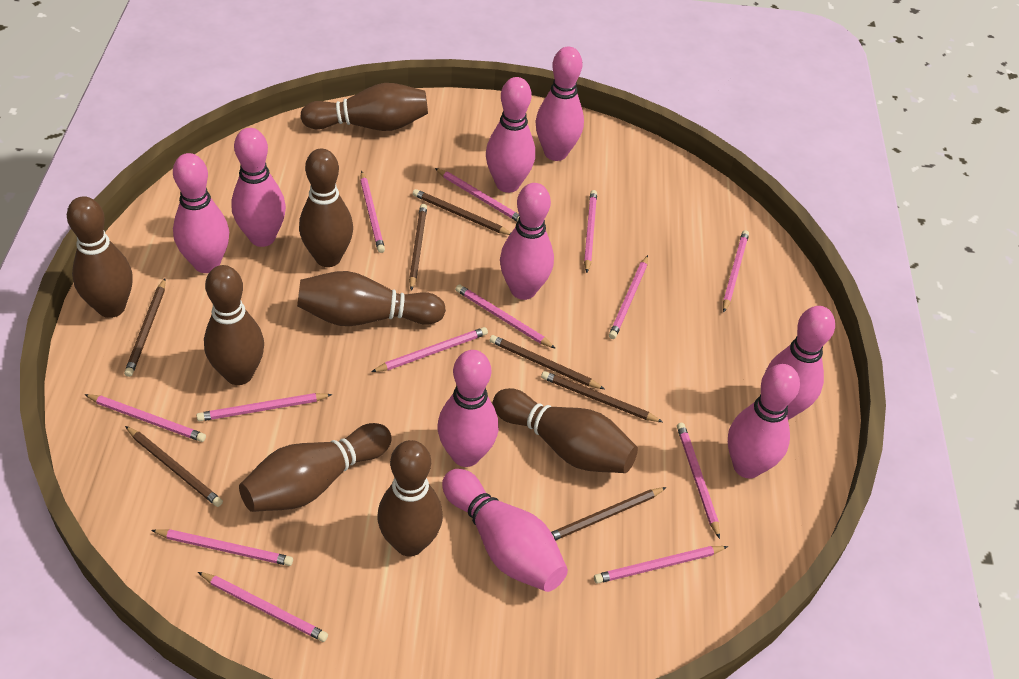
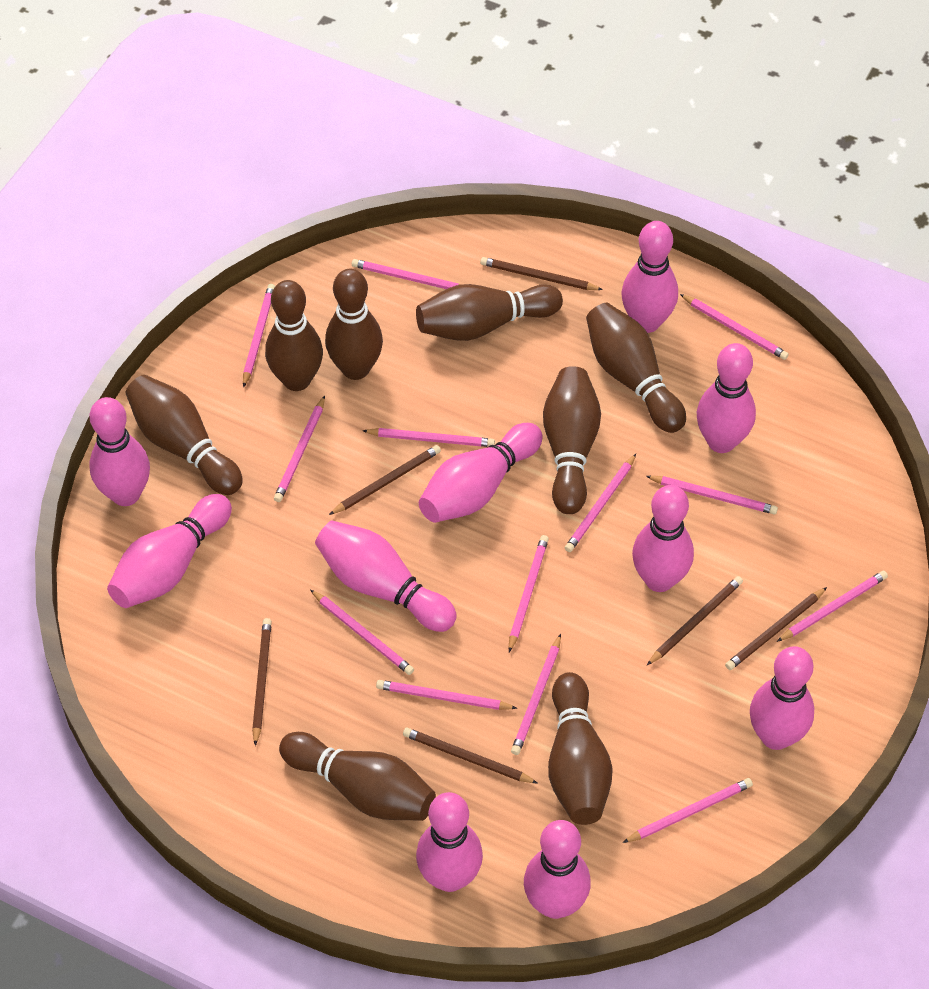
brown pencil: [124,278,166,377] [125,426,223,507] [409,204,427,291] [413,189,511,235] [489,335,604,389] [541,371,663,422] [551,487,667,541] = 7 -> [252,618,272,746] [329,445,441,515] [403,728,537,783] [480,257,603,290] [647,576,743,665] [725,587,827,670] = 6
pink bowling pin: [173,153,229,273] [231,128,286,247] [438,350,499,467] [442,469,568,592] [486,77,535,193] [500,183,554,300] [536,47,584,161] [728,364,800,478] [765,306,835,420] = 9 -> [89,397,150,506] [107,494,232,608] [315,520,457,632] [416,792,483,892] [419,423,543,523] [524,820,591,919] [621,221,678,333] [632,485,694,592] [697,343,756,453] [750,646,814,750] = 10

